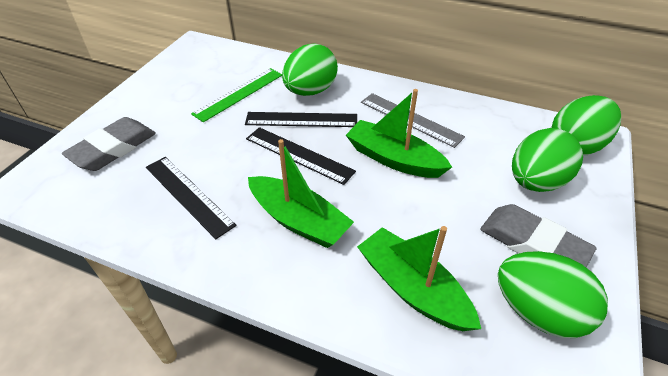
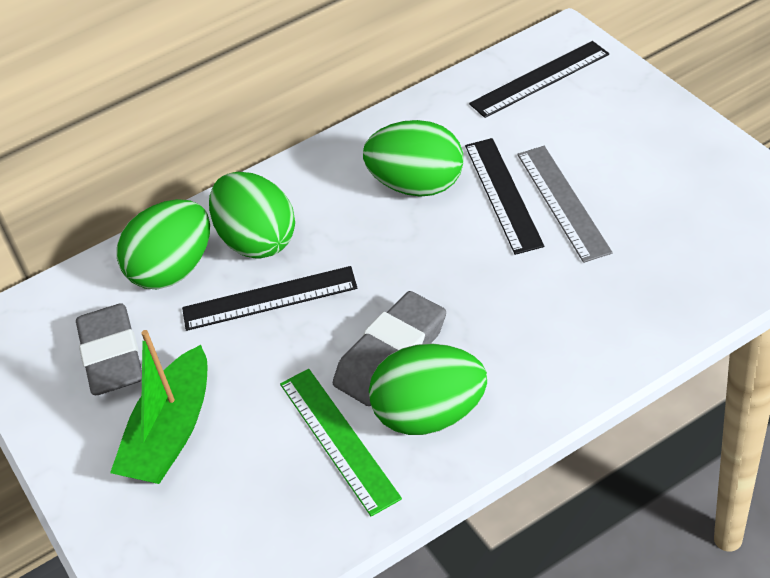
green boat: [248,139,354,248] [346,89,452,178] [357,226,481,331] = 3 -> [110,330,208,484] = 1

